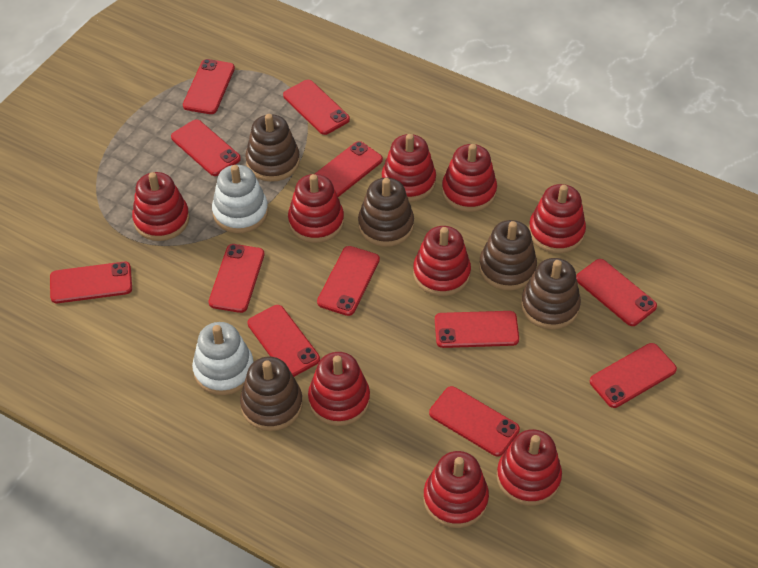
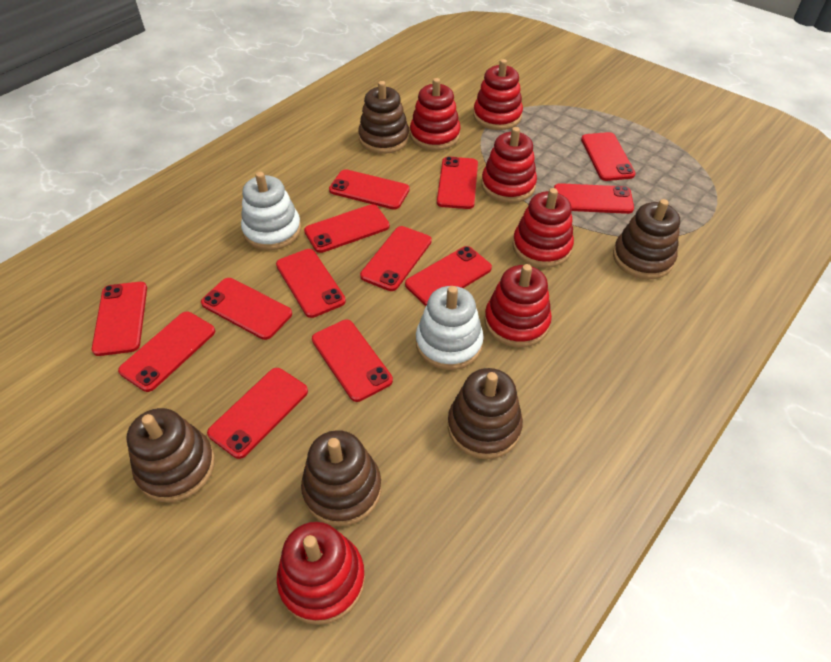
red phone: [50,262,132,303] [171,119,241,176] [183,59,235,114] [209,244,264,313] [248,305,320,377] [283,80,350,135] [315,141,383,197] [317,246,380,316] [429,386,520,456] [435,311,519,348] [576,259,657,326] [590,343,677,408] = 12 -> [92,282,147,356] [118,312,215,392] [201,278,292,340] [207,368,308,459] [276,249,346,318] [304,204,390,253] [312,320,393,402] [329,169,410,210] [360,226,432,291] [405,246,492,306] [437,157,478,209] [554,183,634,214] [581,132,636,181] = 13
red stacking toy: [132,172,189,241] [288,174,344,243] [308,352,370,426] [382,134,436,202] [413,226,471,296] [423,451,489,528] [442,144,497,212] [497,429,562,506] [529,184,586,253] = 9 -> [277,522,365,625] [410,78,461,150] [473,59,523,130] [481,127,537,203] [484,264,552,348] [512,188,574,268] = 6

